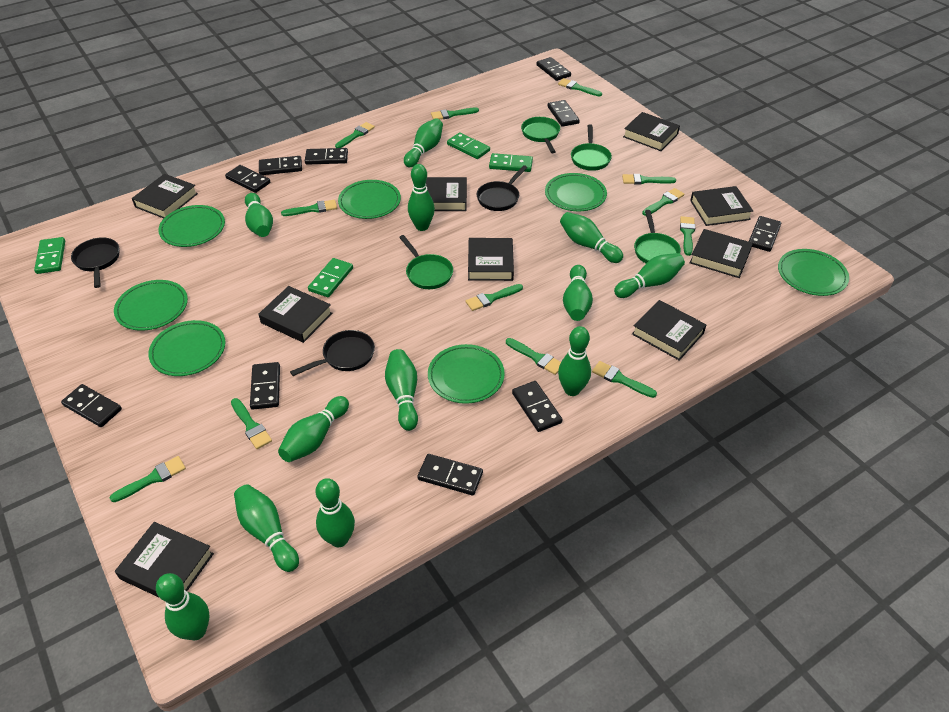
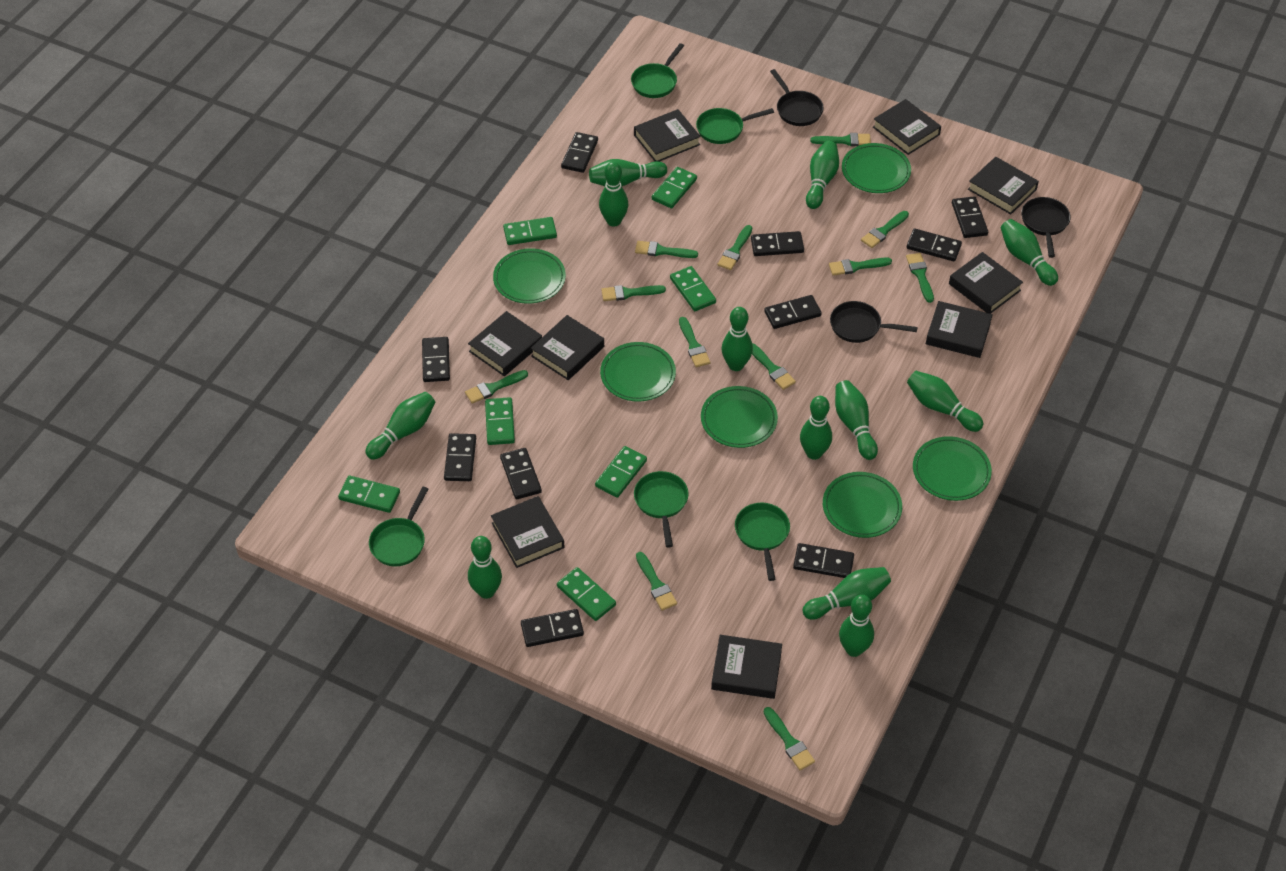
green domino: [34,237,65,274] [308,258,353,297] [447,132,490,159] [489,153,533,172] = 4 -> [338,476,400,513] [485,397,515,445] [503,217,557,245] [557,567,616,621] [595,446,647,498] [652,167,697,208] [670,266,716,311] = 7
green pan: [399,235,453,289] [521,117,560,153] [571,124,612,171] [634,210,681,263] = 4 -> [369,487,428,566] [631,43,684,98] [634,471,689,548] [696,108,774,144] [735,503,790,581] = 5
green plate: [114,280,188,331] [148,320,226,376] [158,205,225,247] [338,180,401,219] [428,344,505,404] [545,173,607,211] [778,249,849,296] = 7 -> [493,248,566,304] [600,342,676,401] [701,386,778,448] [823,472,902,538] [842,143,911,193] [913,436,992,501] = 6

